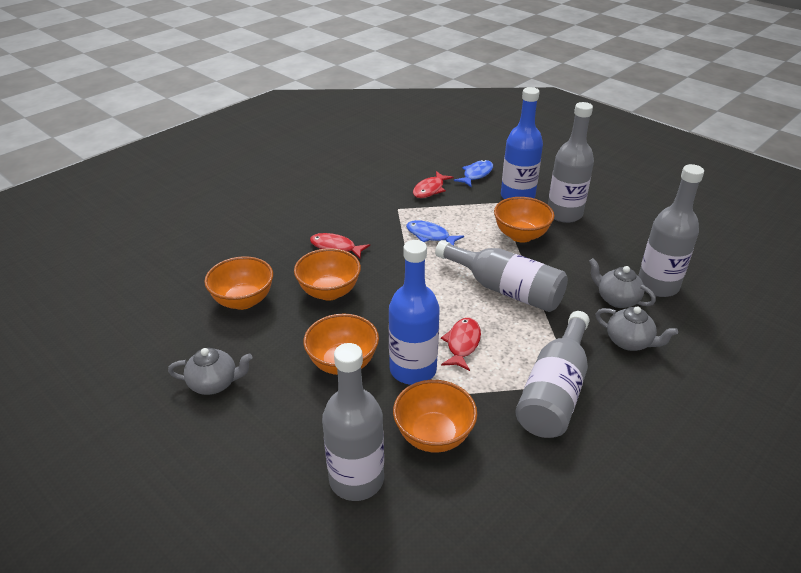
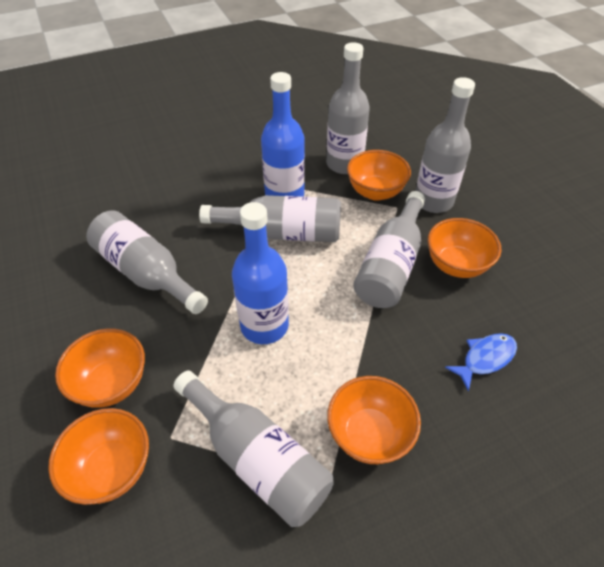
blue fish: [406,220,464,245] [454,160,493,187] = 2 -> [445,333,517,391] = 1
grey bottle: [322,343,384,501] [435,240,568,312] [515,311,590,438] [548,102,594,223] [638,164,704,297] = 5 -> [86,210,208,314] [173,370,334,527] [199,195,341,242] [326,42,370,174] [353,191,425,308] [415,77,475,213] = 6
grey teapot: [168,348,252,395] [589,258,656,308] [596,306,678,351] = 3 -> none = 0
red fish: [310,233,370,258] [413,171,454,198] [441,318,481,371] = 3 -> none = 0

